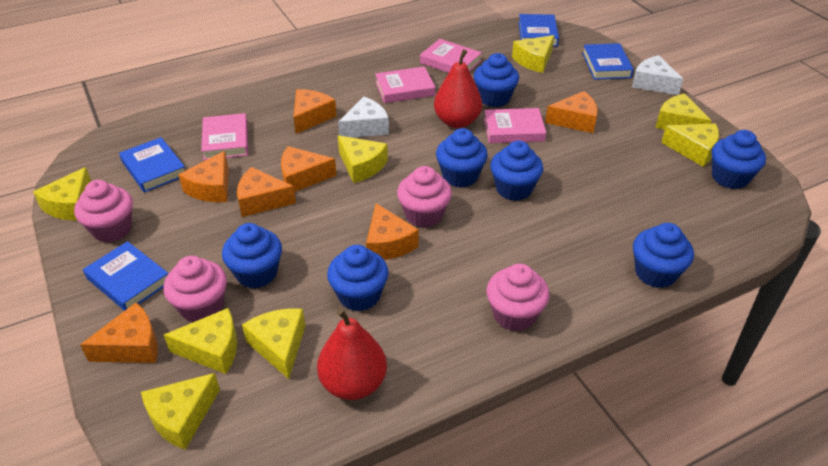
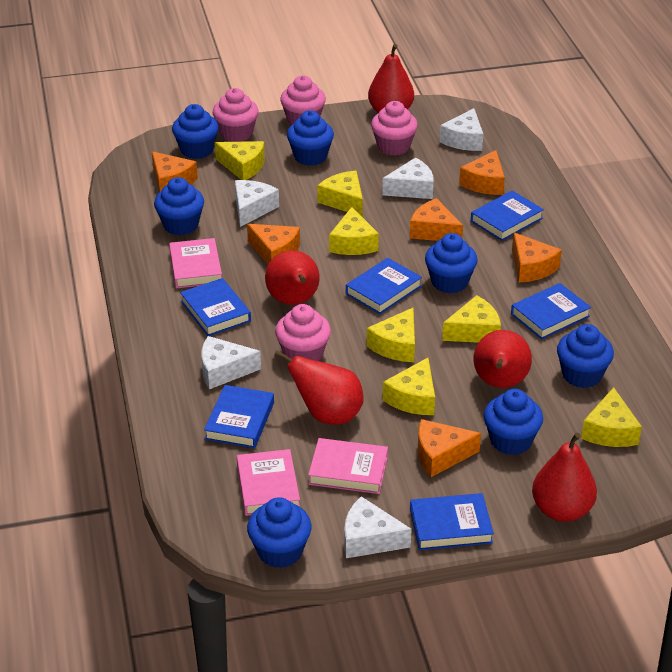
blue book: [83,241,168,311] [119,137,185,192] [518,14,559,46] [582,43,634,80] = 4 -> [180,278,251,336] [204,385,274,448] [346,258,422,314] [410,493,494,550] [471,191,544,241] [511,283,591,339] = 6
orange cheese: [80,303,158,363] [178,151,229,202] [237,167,296,217] [281,146,337,192] [293,89,337,134] [366,203,419,260] [545,91,598,133] = 7 -> [152,151,198,193] [247,224,300,264] [410,198,463,241] [418,419,481,477] [459,150,505,195] [512,233,562,282] = 6
pink book: [201,113,248,160] [375,66,435,103] [420,39,482,73] [484,108,546,143] = 4 -> [169,238,222,288] [237,449,300,516] [308,438,388,494] = 3
red pear: [317,308,387,400] [434,49,482,128] = 2 -> [265,250,320,305] [274,350,363,425] [368,44,414,113] [473,330,532,388] [532,432,597,522] = 5
white cheese: [338,96,389,138] [632,55,683,95] = 2 -> [202,336,261,389] [235,180,279,227] [344,496,412,558] [382,157,434,199] [439,108,483,151] = 5
yellow cheese: [33,167,91,220] [141,373,220,450] [164,308,237,374] [242,308,305,379] [338,135,388,183] [512,35,554,73] [655,93,712,130] [661,123,719,167] = 8 -> [215,141,265,180] [317,171,363,217] [329,207,379,255] [367,308,415,362] [383,358,435,415] [442,295,501,343] [581,387,642,447] = 7

